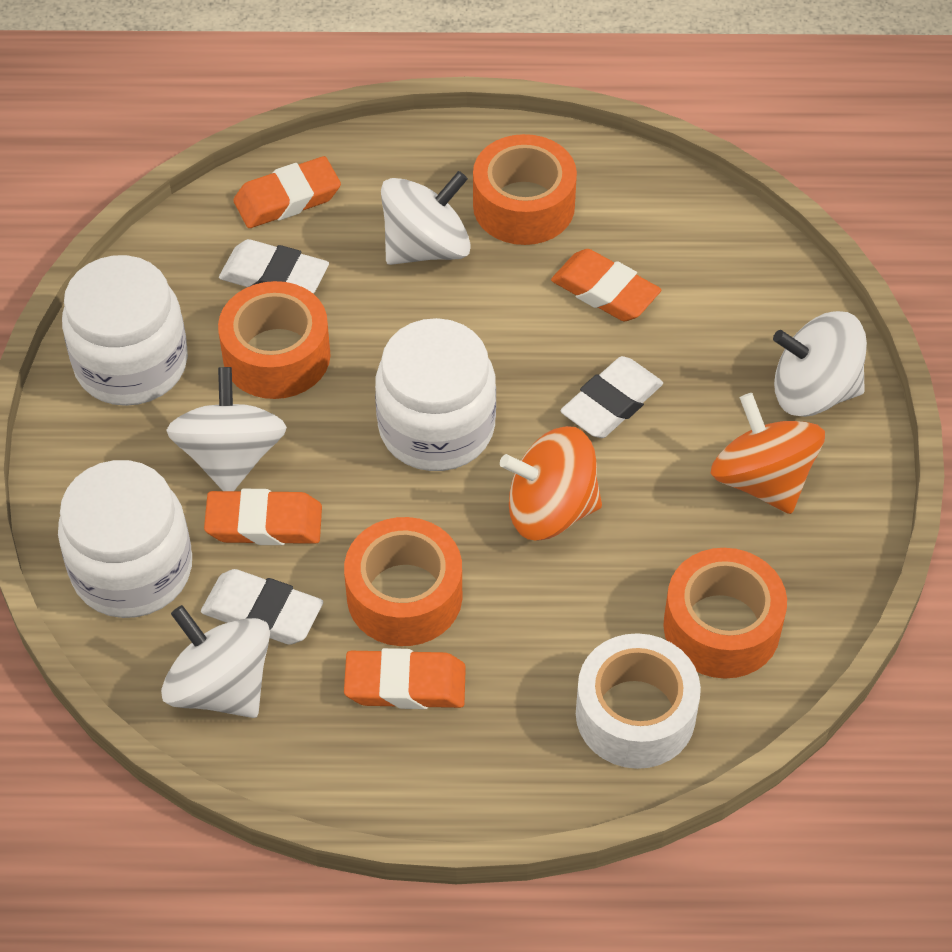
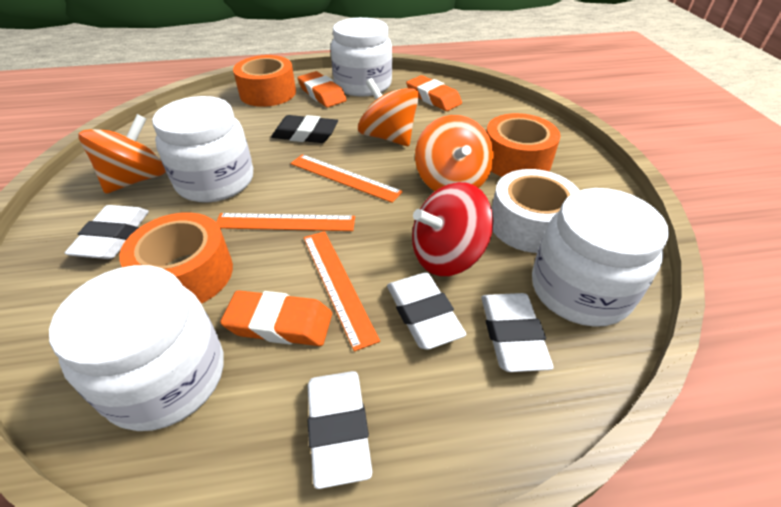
black eraser: none = 0 -> [271,115,338,143] = 1
orange eraser: [204,489,322,545] [233,156,341,228] [344,648,466,709] [551,249,661,321] = 4 -> [220,290,332,346] [297,71,347,107] [406,75,462,111] = 3
orange ruler: none = 0 -> [216,213,355,231] [290,154,403,203] [304,231,380,352] = 3
orange spinning top: [500,426,602,541] [711,393,825,514] = 2 -> [78,114,166,194] [358,78,419,146] [415,115,494,191] = 3
orange tape: [218,281,330,399] [344,517,462,646] [473,134,577,245] [663,548,787,678] = 4 -> [119,212,233,304] [233,55,296,107] [486,113,561,177] = 3
red spinning top: none = 0 -> [412,182,494,276] = 1
white eraser: [201,569,323,645] [219,239,329,294] [560,356,663,438] = 3 -> [64,205,149,259] [308,371,373,489] [387,272,466,350] [481,293,554,372] = 4
white jar: [58,460,192,618] [62,255,188,406] [375,318,496,471] = 3 -> [49,265,224,431] [152,96,253,203] [331,17,392,97] [532,188,669,327] = 4
white spinning top: [161,605,270,718] [166,367,287,491] [381,171,471,265] [773,311,867,417] = 4 -> none = 0

